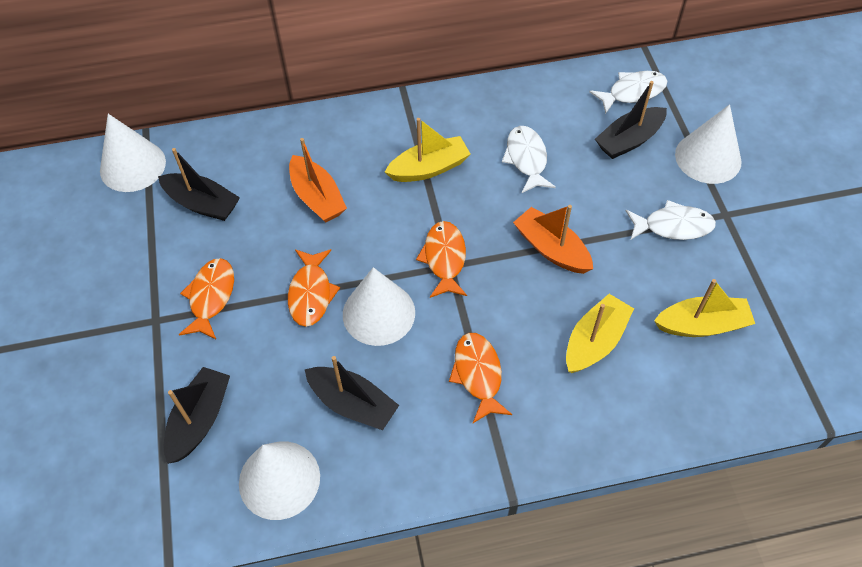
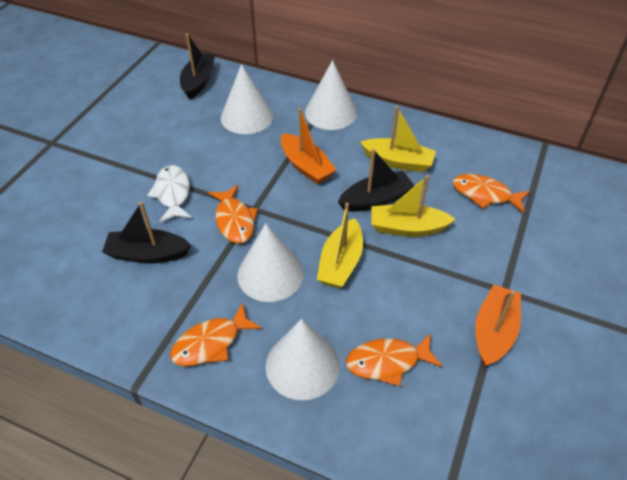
black boat: [158,148,240,221] [164,367,230,464] [305,356,399,430] [595,81,667,159] = 4 -> [102,202,191,264] [180,33,215,100] [338,149,415,212] = 3
white fish: [502,126,556,193] [589,71,668,114] [626,200,716,240] = 3 -> [147,165,192,223] = 1

